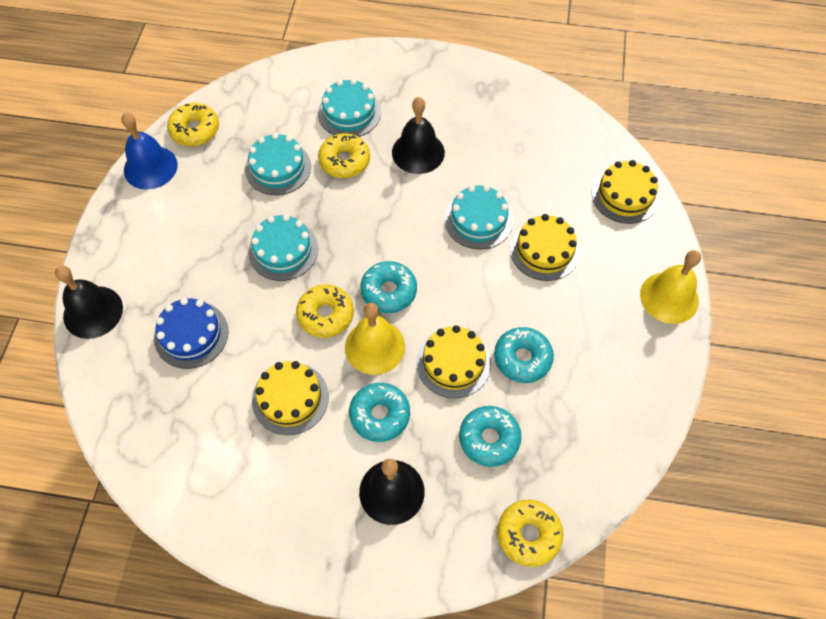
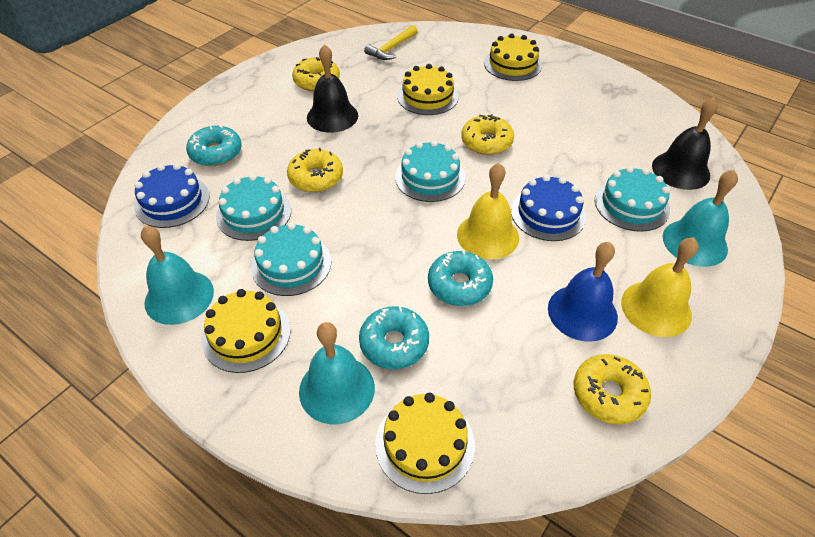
black bell: [55,265,123,339] [359,459,425,525] [392,97,445,174] = 3 -> [307,44,358,133] [652,97,718,190] = 2
blue cake: [154,298,229,369] = 1 -> [134,163,210,228] [511,175,586,241] = 2
turquoise bell: none = 0 -> [141,225,214,325] [299,322,375,424] [662,170,738,267] = 3
turquoise donut: [349,383,410,442] [360,261,417,313] [459,406,522,467] [494,327,554,383] = 4 -> [186,125,242,166] [359,306,429,369] [428,250,493,306] = 3
yellow hammer: none = 0 -> [364,25,418,60] = 1

